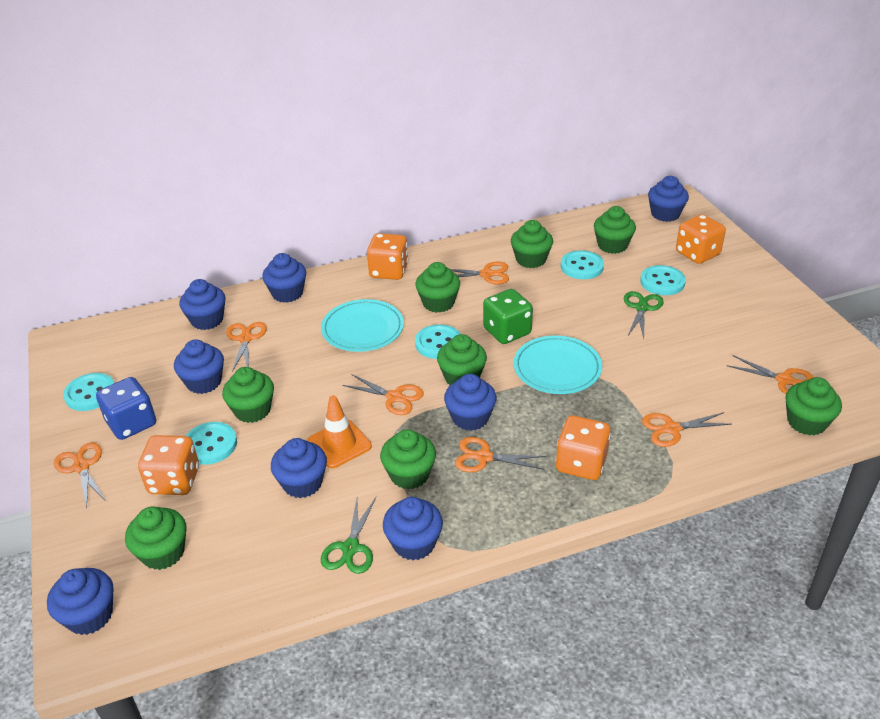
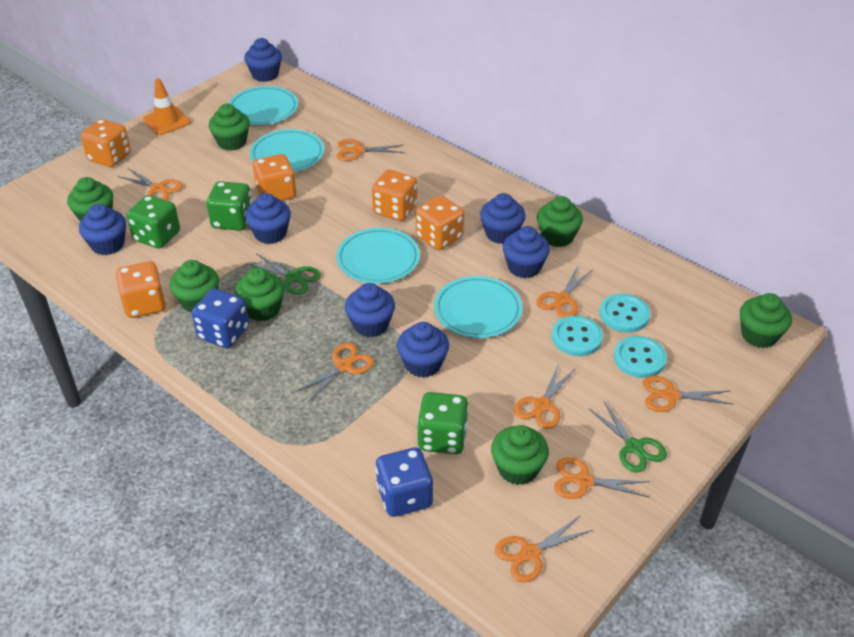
blue cupcake: [47,568,114,635] [174,339,224,394] [179,279,226,330] [262,253,306,303] [271,438,327,498] [383,497,443,560] [444,374,496,431] [648,176,689,222] = 8 -> [79,204,126,255] [244,38,282,82] [245,193,291,244] [345,283,395,337] [397,322,449,378] [480,193,526,244] [503,226,550,278] = 7
blue dice: [96,377,156,440] = 1 -> [192,288,249,348] [376,447,433,517] = 2
green cupcake: [125,506,187,570] [222,367,274,423] [380,429,436,489] [415,262,460,313] [437,334,487,385] [511,220,553,268] [594,206,636,254] [785,377,842,436] = 8 -> [67,177,113,222] [169,260,219,313] [209,104,250,151] [235,268,285,321] [491,425,549,485] [537,196,583,247] [740,293,792,348] = 7
green dice: [483,289,533,344] = 1 -> [126,195,180,249] [206,181,252,231] [417,392,469,454] = 3
orange dice: [138,435,199,495] [367,233,408,280] [556,415,611,480] [676,214,726,264] = 4 -> [81,119,131,167] [116,261,166,318] [253,154,297,201] [372,170,417,221] [416,195,464,250] = 5
orange scissors: [54,443,106,509] [226,322,267,372] [342,374,424,415] [450,262,509,285] [455,437,546,472] [642,412,732,447] [727,355,814,394] = 7 -> [118,168,183,201] [294,343,374,403] [337,139,404,161] [495,516,592,583] [514,364,576,429] [536,266,593,318] [554,457,650,499] [643,376,732,412] = 8
turquoise button: [63,373,114,411] [186,422,237,465] [415,324,461,359] [561,250,604,279] [640,265,686,295] = 5 -> [552,316,603,356] [600,294,650,333] [614,336,667,378] = 3
turquoise plate: [321,299,404,352] [514,336,602,394] = 2 -> [228,86,298,125] [250,129,324,172] [336,228,420,284] [434,276,522,338] = 4

